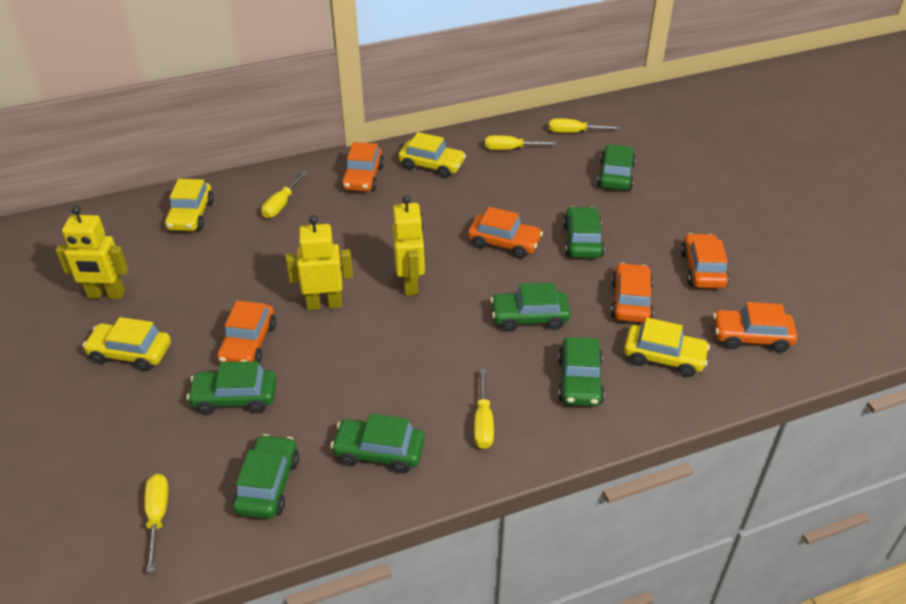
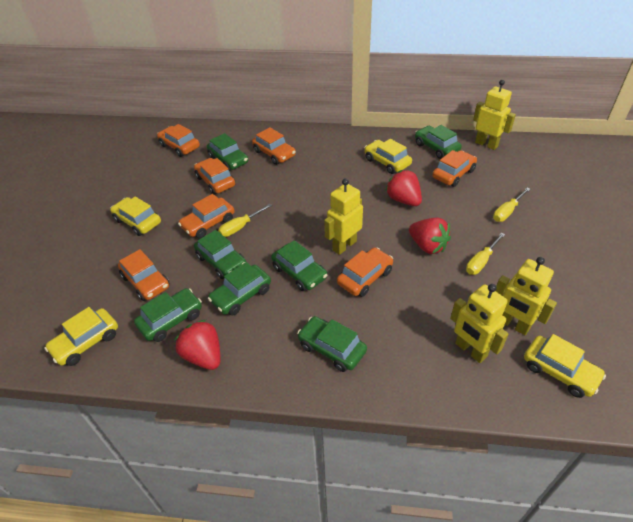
orange car: [217,301,276,364] [341,142,384,192] [468,207,543,259] [611,263,654,323] [681,233,729,288] [713,302,797,353] = 6 -> [118,249,170,301] [157,124,200,157] [178,194,234,239] [194,158,236,195] [252,127,296,165] [337,247,393,297] [432,150,477,187] = 7
red strawberry: none = 0 -> [175,320,220,370] [385,170,422,206] [409,218,451,254] = 3
yellow robot: [56,206,128,299] [286,215,353,310] [392,195,425,296] = 3 -> [324,179,363,255] [450,284,509,363] [473,80,516,150] [496,257,557,335] = 4
yellow screwdriver: [144,474,169,573] [261,171,308,218] [474,369,494,449] [485,135,557,150] [549,118,620,133] = 5 -> [218,204,272,237] [466,233,505,275] [493,187,530,222] = 3

